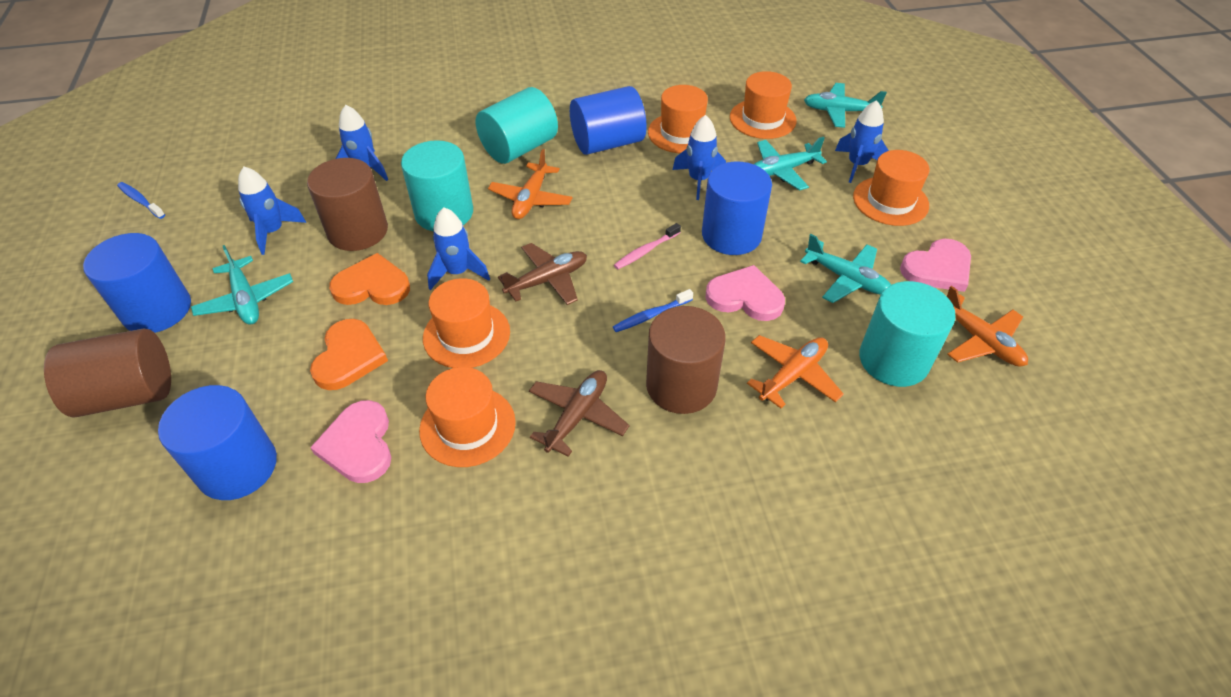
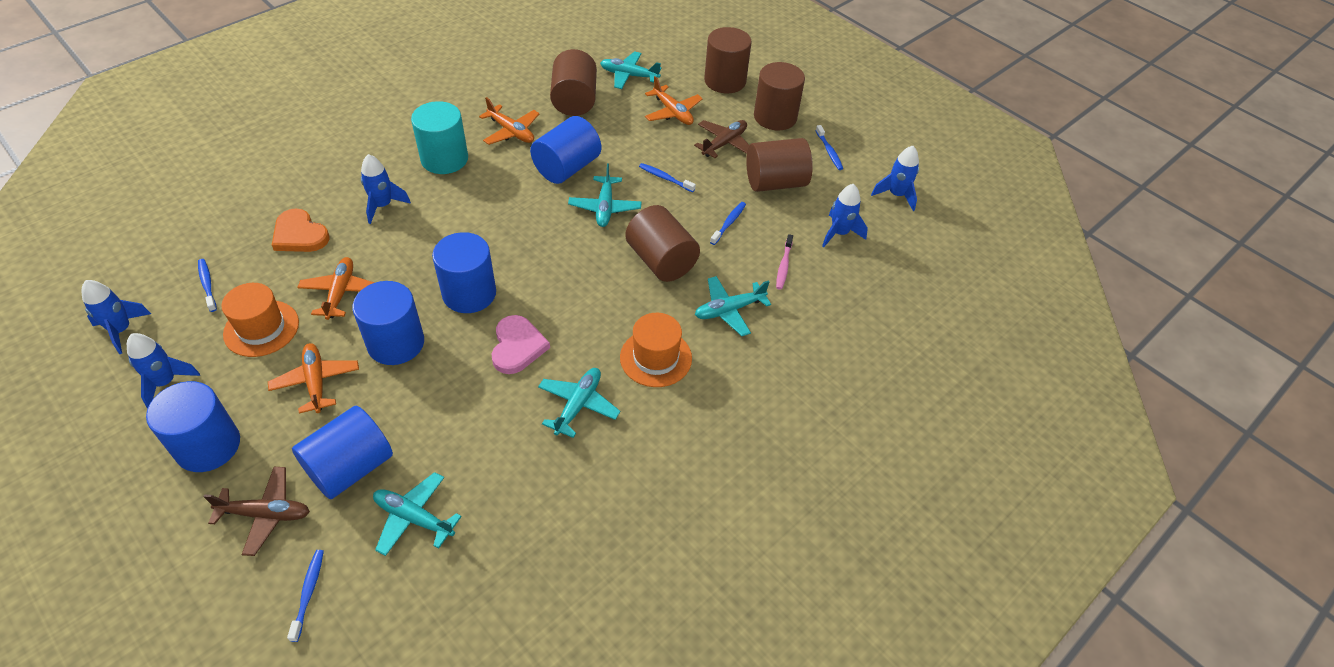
blue cylinder: [83,233,191,333] [158,385,277,500] [570,86,647,155] [702,162,772,255] = 4 -> [146,381,240,472] [292,405,393,499] [352,281,424,365] [432,232,496,313] [530,116,601,184] = 5
blue toothbrush: [117,182,165,219] [613,289,693,332] = 2 -> [198,259,217,312] [287,550,324,642] [639,163,696,192] [710,202,746,245] [816,125,843,170] = 5
brown cylinder: [44,328,171,418] [307,158,388,251] [646,306,726,414] = 3 -> [550,49,597,116] [625,205,700,282] [704,27,752,93] [746,138,813,192] [754,62,805,130] = 5
orange hat: [419,367,516,467] [423,278,510,368] [648,85,708,153] [730,71,797,139] [853,150,930,226] = 5 -> [221,283,299,357] [620,313,692,387] = 2
orange heart: [310,319,388,390] [329,253,410,305] = 2 -> [272,209,329,252] = 1
orange plane: [488,149,572,219] [747,335,844,408] [947,286,1028,367] = 3 -> [268,343,359,414] [297,257,375,320] [479,97,540,145] [645,76,703,125] = 4
pink heart: [310,400,391,483] [705,265,785,321] [900,239,971,292] = 3 -> [492,315,550,374] = 1
turquoise cylinder: [401,140,473,231] [476,87,558,164] [859,281,956,387] = 3 -> [411,101,468,174] = 1
turquoise plane: [191,245,293,325] [754,137,827,190] [800,234,891,303] [804,83,887,128] = 4 -> [373,472,462,556] [538,368,620,438] [568,164,642,227] [600,51,662,89] [695,276,771,336] = 5

